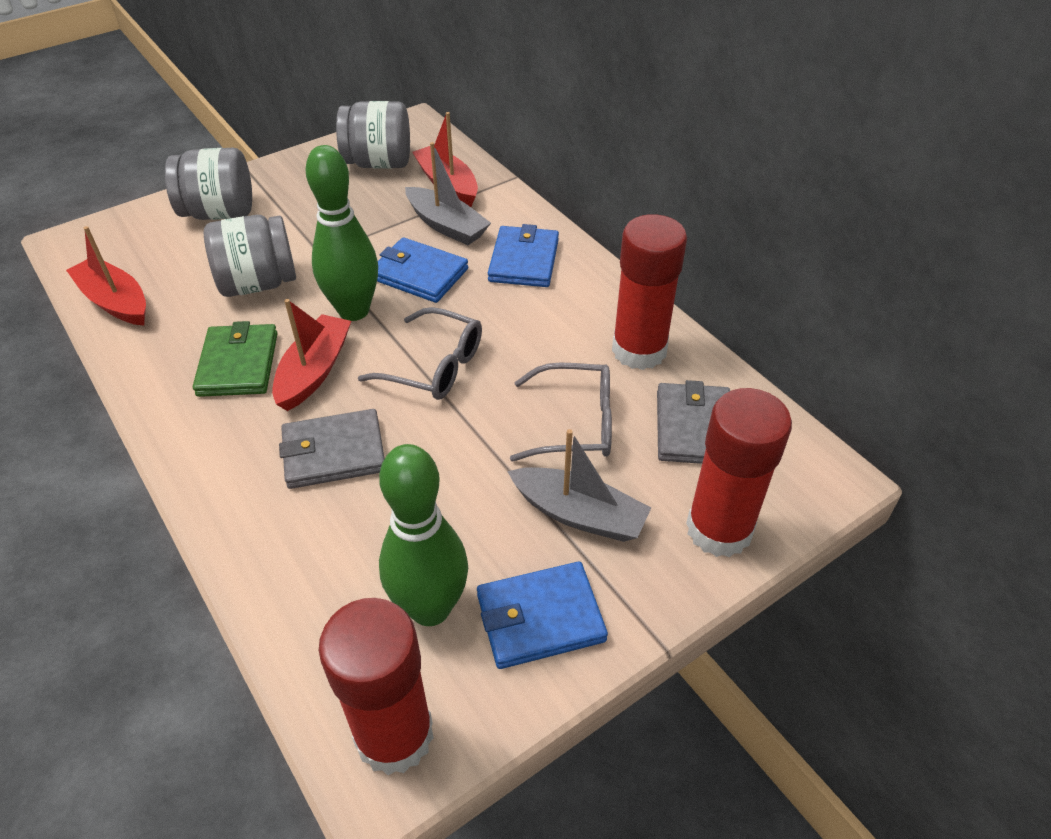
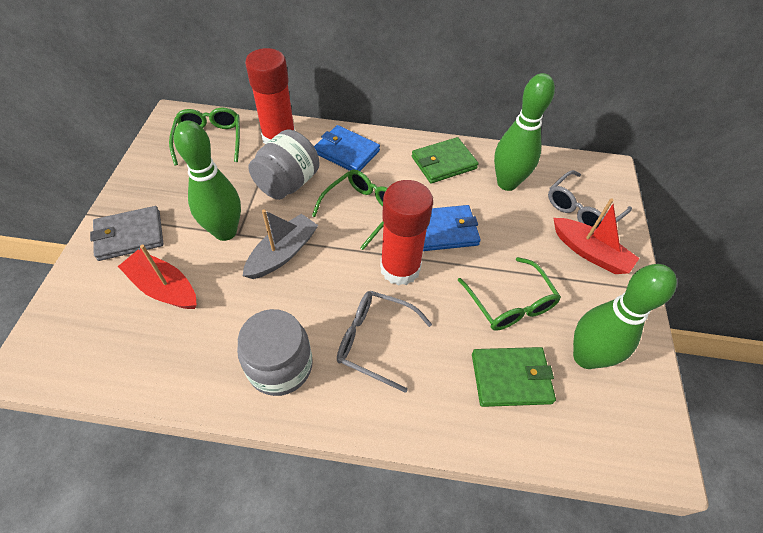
blue wallet: [377,237,468,303] [477,562,608,669] [488,224,559,287] = 3 -> [314,125,380,171] [423,205,481,251] = 2
green bowling pin: [306,145,378,321] [379,444,468,626] = 2 -> [174,120,241,241] [494,73,555,191] [573,264,677,369] = 3
green glasses: none = 0 -> [169,108,240,165] [312,170,388,250] [458,257,561,331] = 3
green wallet: [193,321,278,397] = 1 -> [412,137,479,183] [472,347,556,407] = 2
grey boat: [405,142,491,245] [507,429,651,542] = 2 -> [243,209,318,279] = 1
grey jar: [165,148,252,220] [204,215,296,297] [336,101,410,168] = 3 -> [237,309,313,396] [248,130,320,200] = 2
grey wallet: [279,409,385,489] [657,380,730,464] = 2 -> [90,206,164,261] = 1
red boat: [66,226,146,326] [272,299,351,411] [412,112,478,207] = 3 -> [118,245,197,309] [554,198,640,274] = 2
red glue stick: [319,598,434,775] [612,214,687,370] [686,388,792,557] = 3 -> [245,48,295,144] [380,180,433,286] = 2

